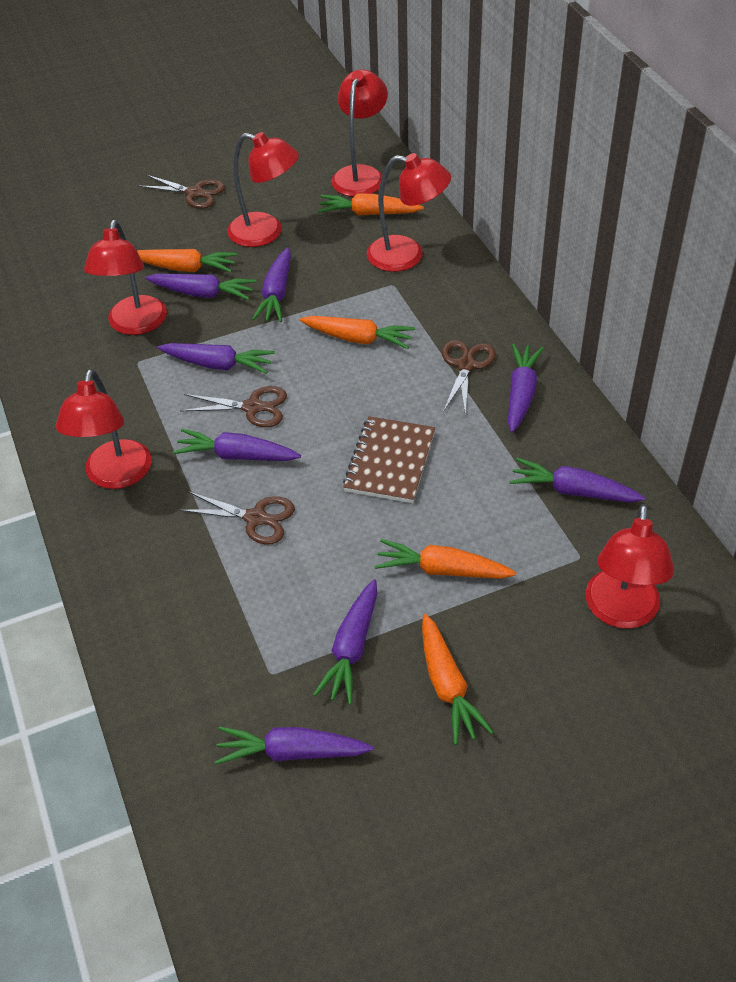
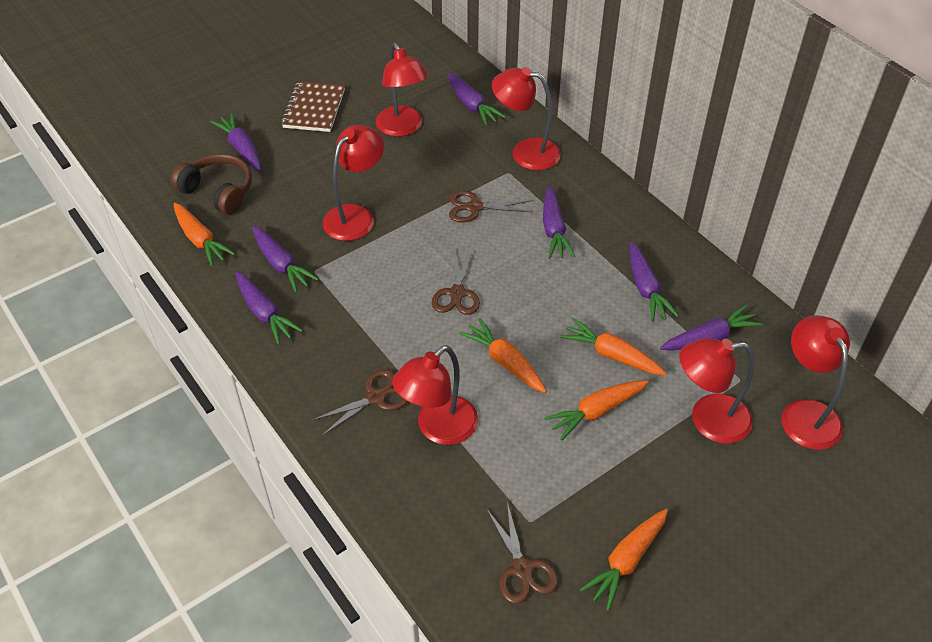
brown headphones: none = 0 -> [171,154,252,215] = 1
purple carrot: [146,274,256,300] [158,343,275,374] [173,429,301,461] [215,727,373,765] [252,247,291,322] [313,579,377,705] [508,343,544,433] [509,458,645,502] = 8 -> [210,113,261,171] [236,272,303,345] [252,226,319,293] [448,73,506,126] [543,186,576,259] [629,242,679,322] [660,304,763,351] = 7

